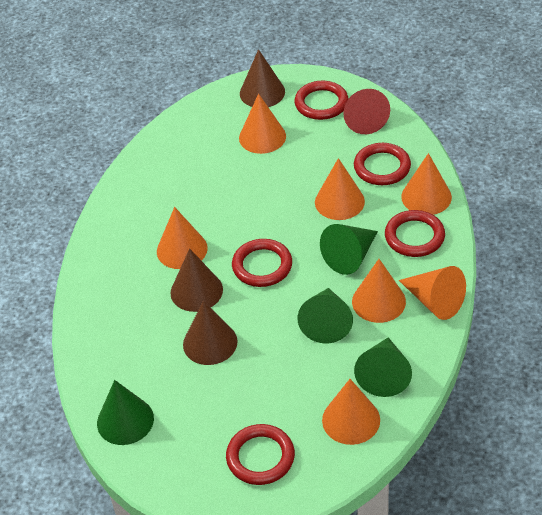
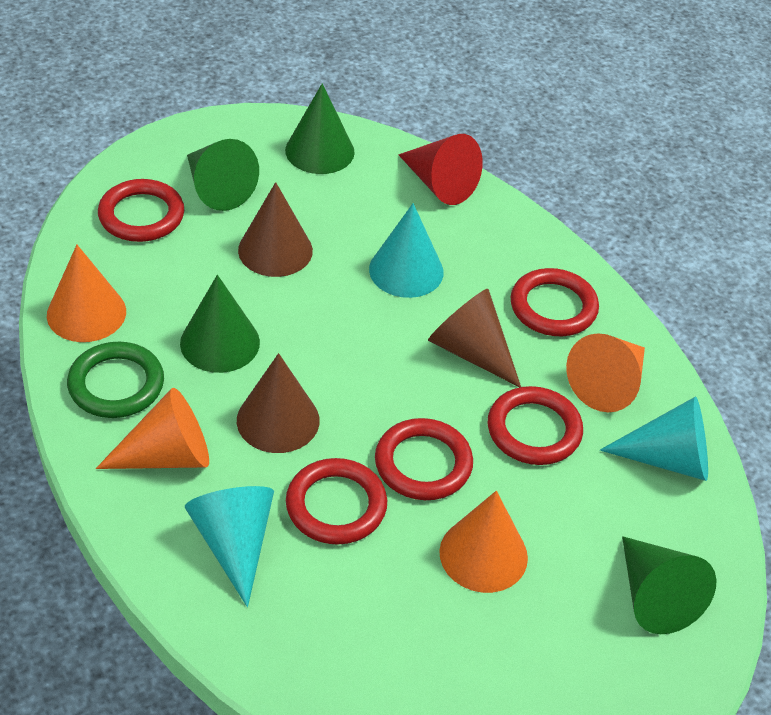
green ring: none = 0 -> [67,342,164,418] = 1
orange cone: [157,207,208,269] [239,94,286,154] [315,158,365,220] [322,379,380,445] [352,259,406,323] [399,266,466,320] [401,153,452,215] = 7 -> [47,245,126,342] [96,388,209,469] [439,491,528,593] [566,333,645,412] = 4
turquoise cone: none = 0 -> [185,486,274,607] [369,203,444,298] [600,397,708,481] = 3

